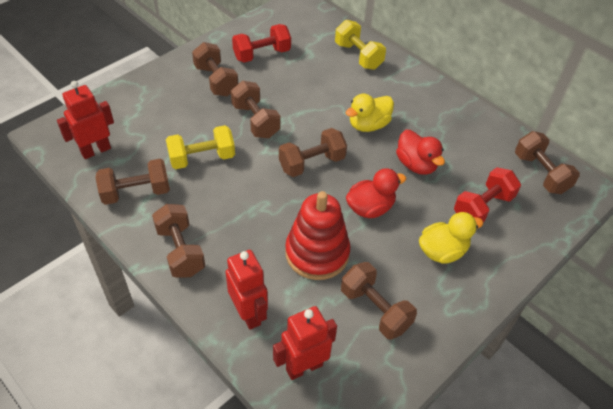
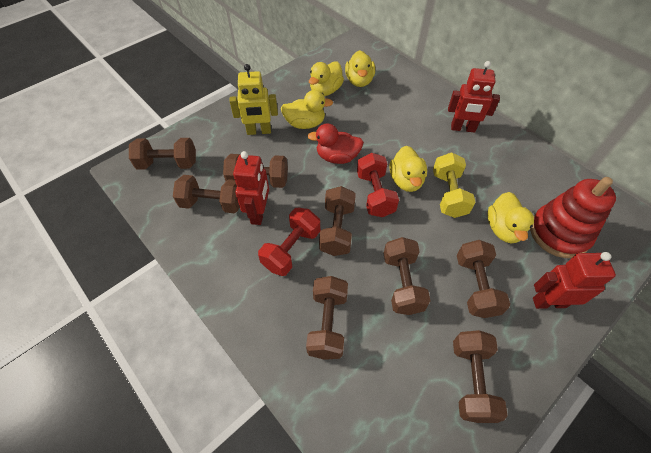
brown dumbbell: [95,159,170,205] [152,204,205,277] [192,42,238,96] [231,81,281,138] [279,128,347,177] [341,262,417,339] [515,131,580,194] = 7 -> [129,138,196,170] [173,175,240,213] [223,154,288,188] [306,276,348,360] [319,186,356,256] [384,237,431,315] [453,330,508,423] [457,240,510,318] = 8
red duck: [346,168,406,218] [396,130,445,175] = 2 -> [308,123,364,164] = 1
yellow duck: [345,94,394,132] [419,212,484,264] = 2 -> [281,90,333,129] [309,61,344,96] [345,50,375,87] [390,146,427,192] [487,192,534,243] = 5
yellow dumbbell: [166,125,235,169] [335,20,386,70] = 2 -> [433,152,475,218] = 1
yellow robot: none = 0 -> [230,64,278,135] = 1

